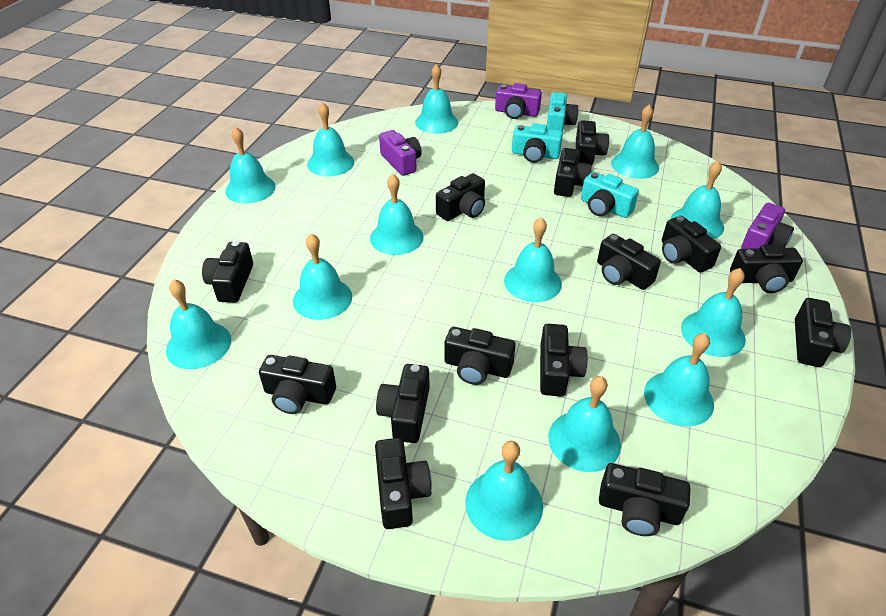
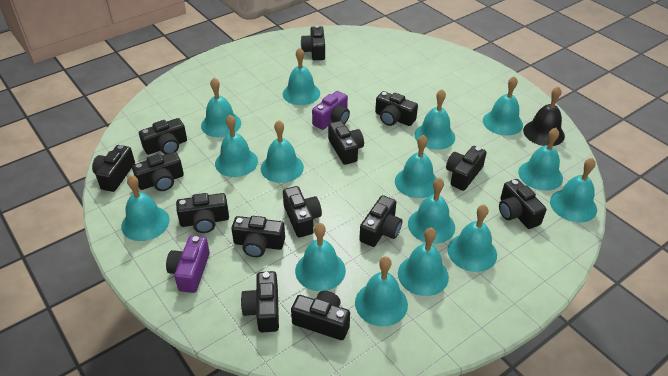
black bell: none = 0 -> [523,86,565,146] = 1
purple camera: [379,130,422,176] [495,83,542,119] [741,203,794,249] = 3 -> [166,236,210,293] [312,91,350,130] = 2
turquoise bell: [166,279,231,369] [225,127,276,203] [293,233,352,320] [307,102,354,177] [370,174,424,255] [415,64,458,134] [465,441,543,541] [504,217,562,302] [548,376,621,472] [611,104,659,179] [644,333,714,426] [670,160,724,239] [681,268,746,357] = 13 -> [121,175,170,241] [201,78,241,137] [215,115,258,177] [261,120,304,183] [283,48,320,105] [295,223,346,291] [355,256,408,327] [395,135,437,198] [398,228,449,296] [408,178,455,244] [414,89,455,150] [448,205,497,272] [483,76,523,136] [518,128,563,191] [550,158,597,222] = 15
turquoise camera: [512,123,563,163] [547,92,579,132] [581,172,639,218] = 3 -> none = 0

